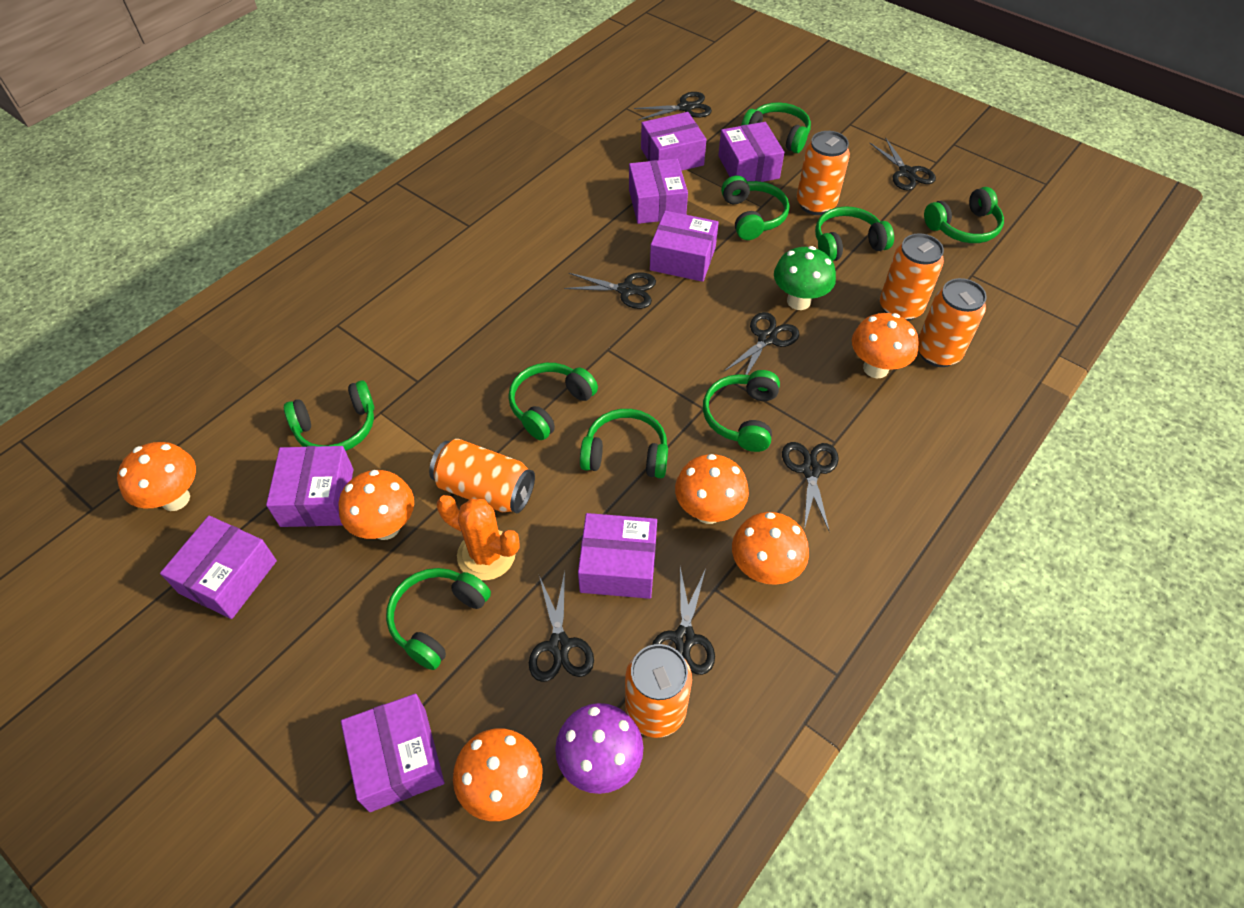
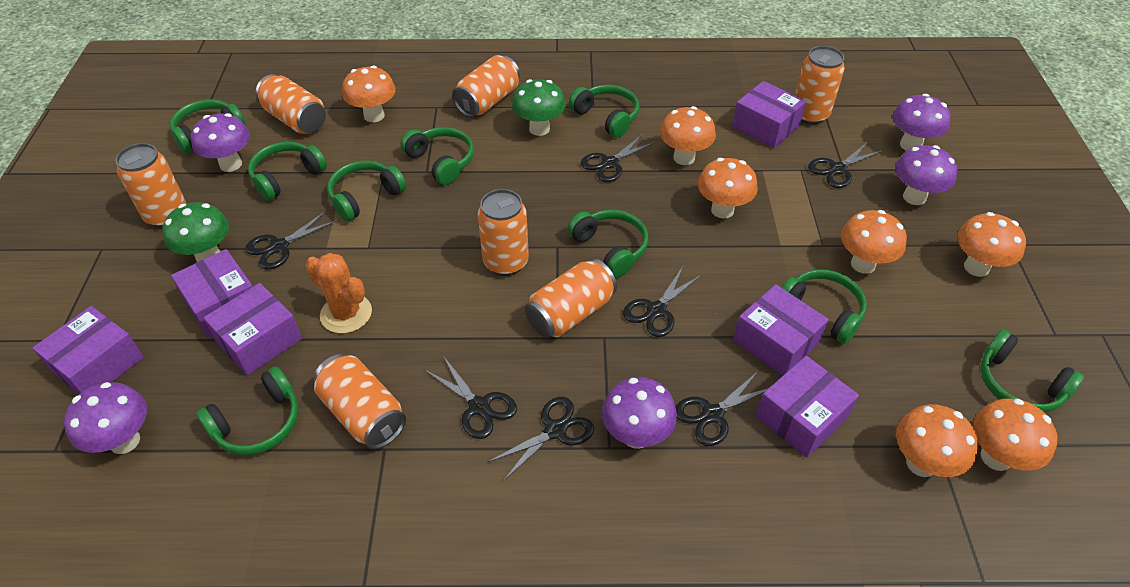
green mushroom: [774,246,836,310] = 1 -> [163,202,229,262] [512,79,566,136] = 2
orange can: [429,439,535,513] [625,644,692,738] [797,131,850,215] [880,233,944,321] [918,278,987,367] = 5 -> [115,143,187,228] [256,74,326,134] [314,354,406,449] [452,55,520,117] [477,189,529,276] [525,259,617,338] [795,46,845,125] = 7
orange mushroom: [117,442,196,511] [339,470,414,540] [453,728,543,821] [675,454,749,524] [732,512,809,585] [852,313,919,379] = 6 -> [342,66,396,122] [660,106,716,165] [698,158,758,219] [841,210,907,274] [896,404,978,477] [957,212,1026,277] [973,398,1058,471] = 7
purple box: [160,515,277,619] [266,446,353,527] [341,693,444,812] [578,513,657,599] [629,159,688,224] [641,112,706,171] [650,211,719,282] [718,122,784,182] = 8 -> [32,306,144,394] [171,249,253,337] [203,283,302,375] [732,81,806,148] [733,284,829,376] [756,356,859,458] = 6
purple mushroom: [555,703,643,794] = 1 -> [64,382,147,454] [191,113,250,172] [602,377,677,449] [893,94,951,151] [895,145,957,205] = 5

